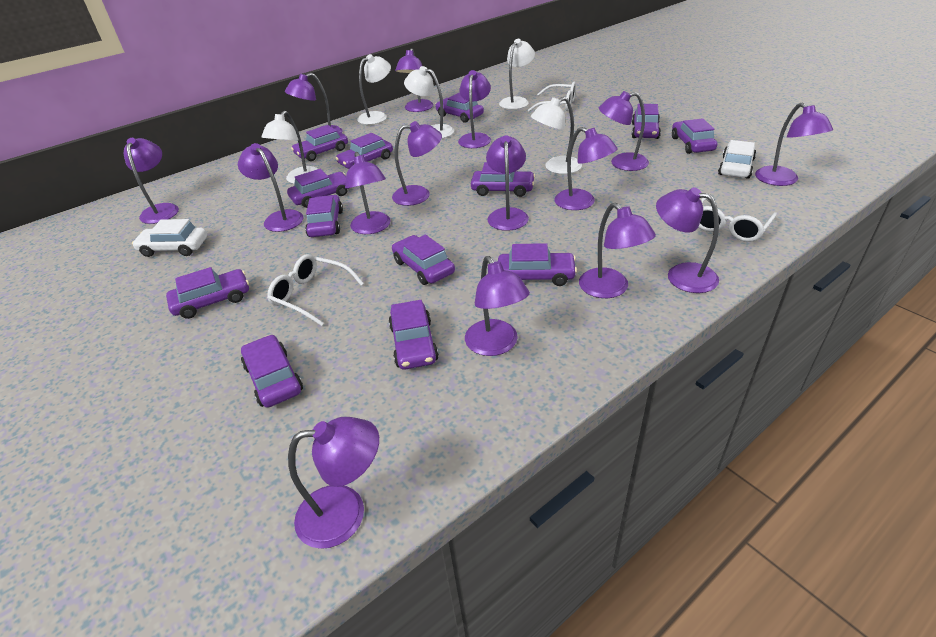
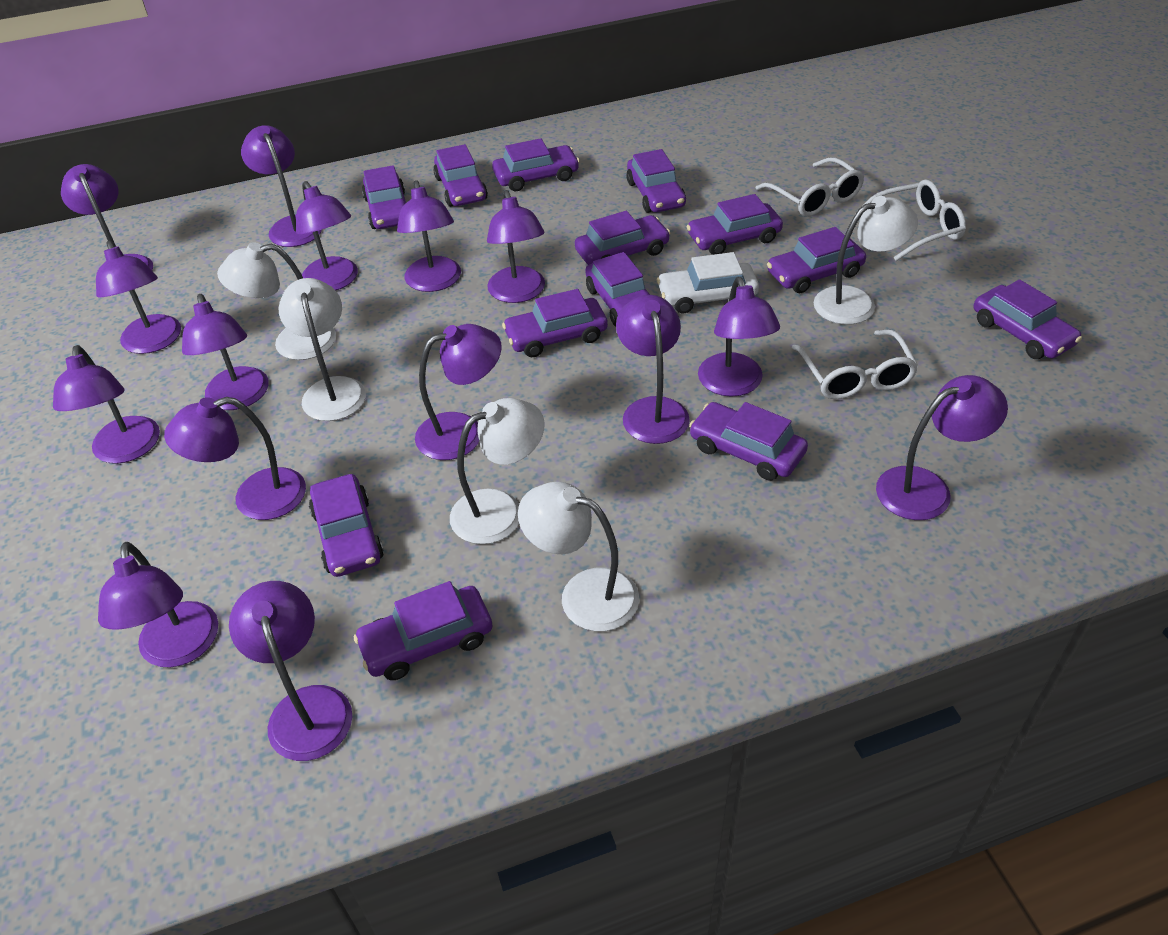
white car: [132,219,207,257] [718,140,756,179] = 2 -> [657,252,759,313] = 1

